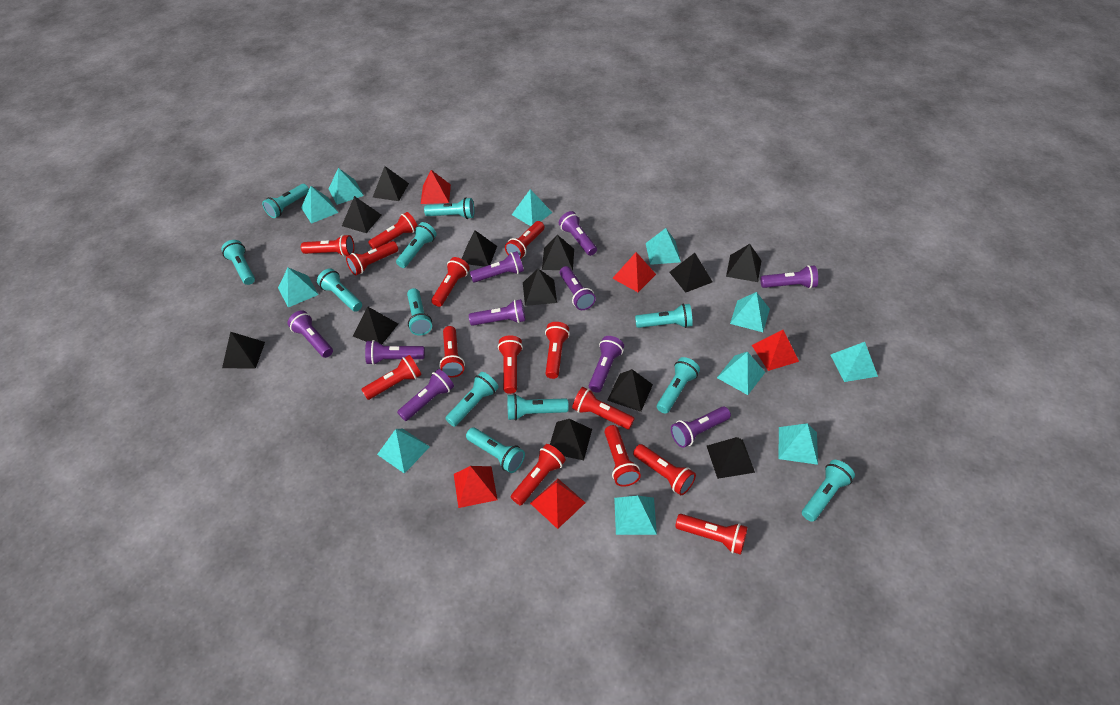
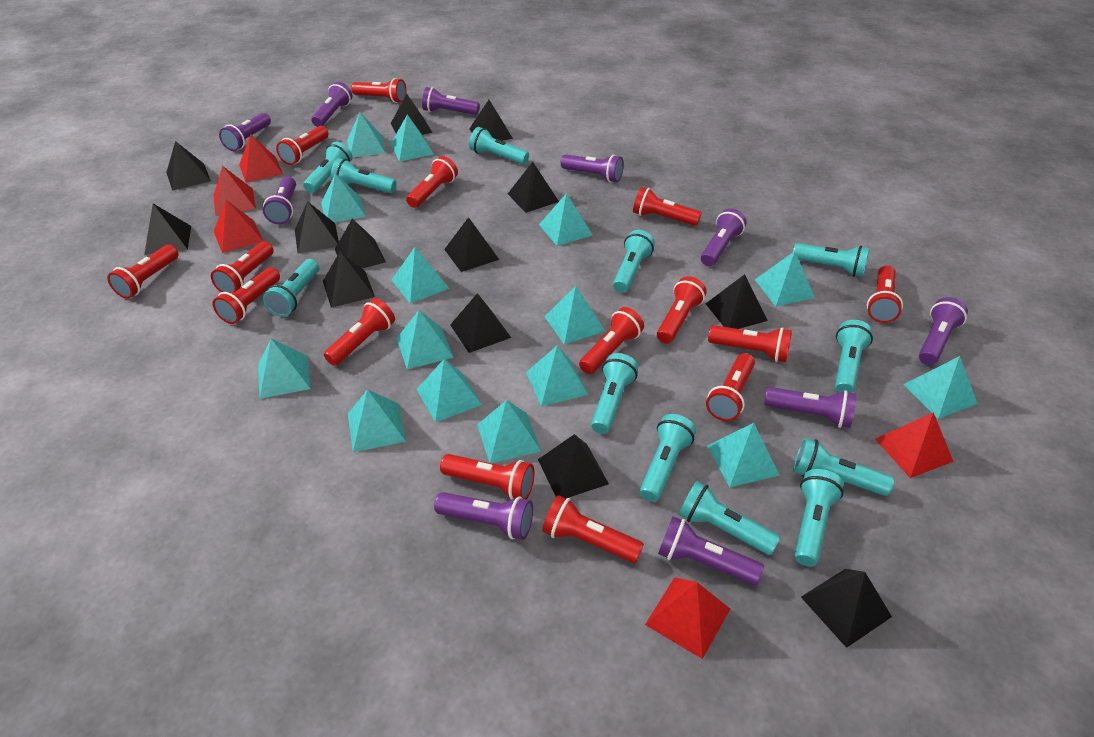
black pyramid: [222,332,265,369] [342,196,382,233] [353,306,398,344] [373,166,409,201] [462,230,497,267] [523,269,557,306] [542,235,574,271] [550,419,592,460] [607,369,653,412] [669,253,713,293] [707,437,755,479] [726,244,761,282] = 12 -> [144,204,191,255] [166,141,211,191] [295,201,339,254] [323,252,375,308] [335,219,386,268] [391,94,432,135] [444,217,499,272] [450,293,511,353] [469,100,513,141] [508,162,559,213] [538,434,609,498] [706,274,768,329] [801,569,892,648] = 13
red flashlight: [301,235,354,257] [346,241,398,275] [361,355,421,400] [368,212,417,249] [431,257,470,307] [439,326,465,378] [498,335,523,394] [505,221,544,259] [511,444,566,506] [545,322,570,379] [572,387,635,429] [605,425,641,487] [633,444,696,495] [675,514,747,555] = 14 -> [107,245,179,299] [211,241,274,292] [213,267,280,324] [276,126,328,165] [324,298,395,366] [351,78,407,103] [406,156,458,208] [440,454,534,500] [542,495,644,563] [579,307,644,374] [633,187,702,226] [657,276,707,344] [706,353,755,421] [708,325,792,362] [867,265,903,323] = 15
turquoise pyramid: [278,268,319,307] [301,186,338,224] [329,168,364,205] [377,429,430,474] [512,189,552,226] [614,496,657,535] [646,228,681,265] [717,352,765,395] [730,292,770,332] [779,423,818,465] [831,342,878,382] = 11 -> [258,339,311,399] [321,173,366,223] [347,112,386,157] [348,389,406,452] [390,114,434,162] [392,247,450,304] [396,310,454,369] [417,359,482,423] [477,400,541,463] [526,345,588,407] [539,193,593,246] [544,286,605,345] [707,423,780,487] [755,251,815,306] [903,356,978,419] = 15

